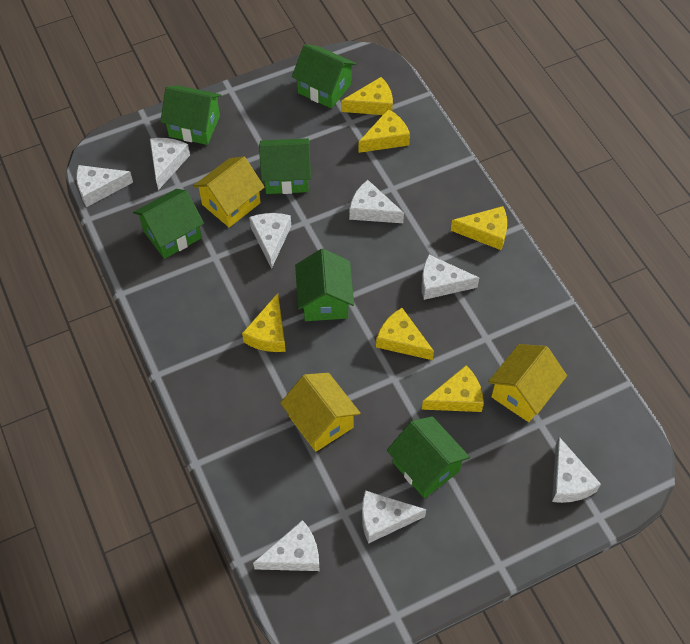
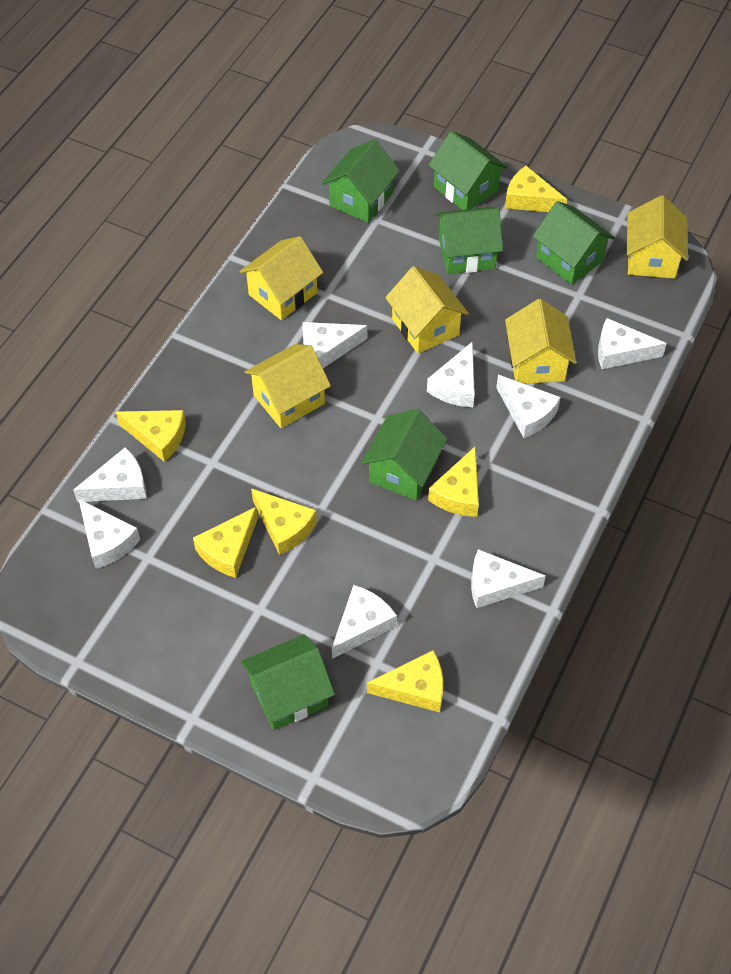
yellow house: [193,157,265,227] [280,373,361,452] [488,344,567,422] = 3 -> [239,236,323,320] [245,344,331,428] [385,266,469,354] [505,299,576,384] [627,195,688,279] = 5

